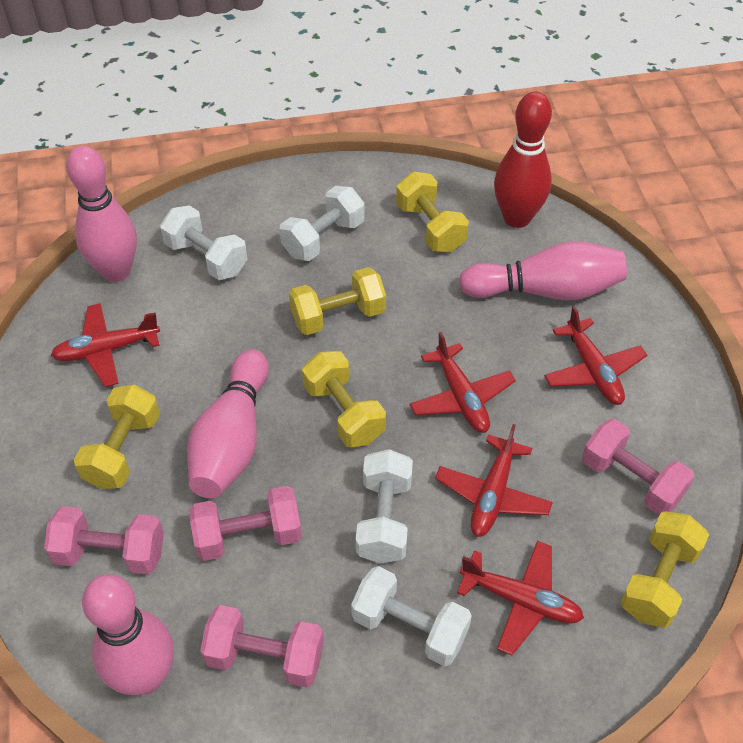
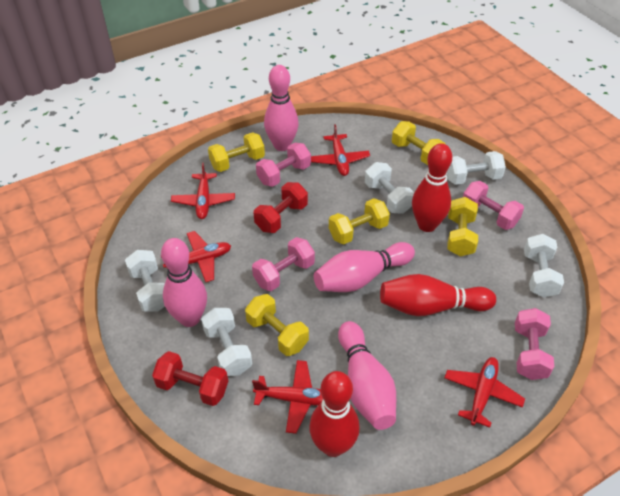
red bowling pin: [494,91,552,228] = 1 -> [309,371,360,457] [380,274,496,316] [412,143,452,232] = 3
red dumbbell: none = 0 -> [152,351,228,406] [254,182,308,233] = 2
white dumbbell: [160,205,248,280] [280,186,365,261] [351,566,472,666] [356,449,413,564] = 4 -> [125,250,165,312] [201,308,252,376] [365,162,414,214] [447,151,506,185] [524,234,564,298] = 5

